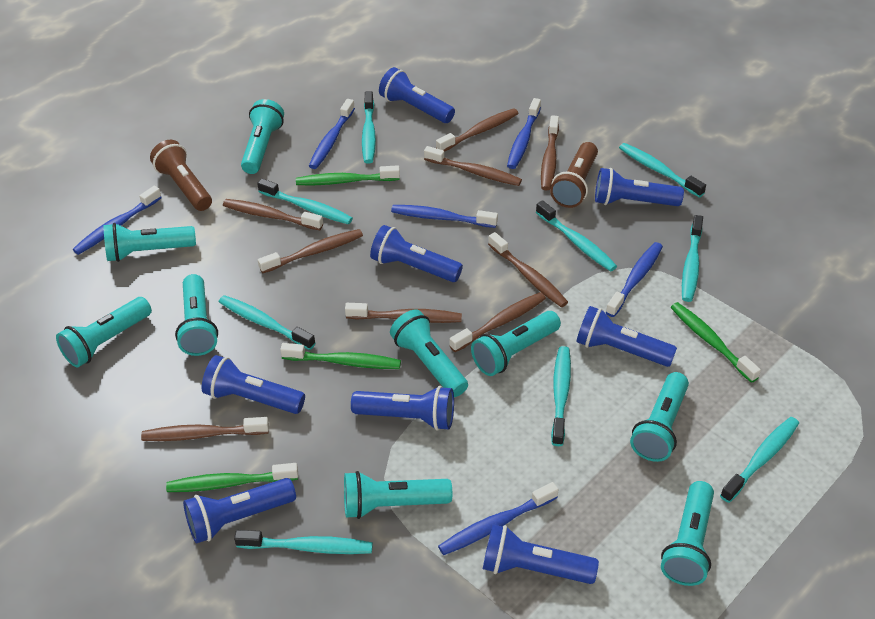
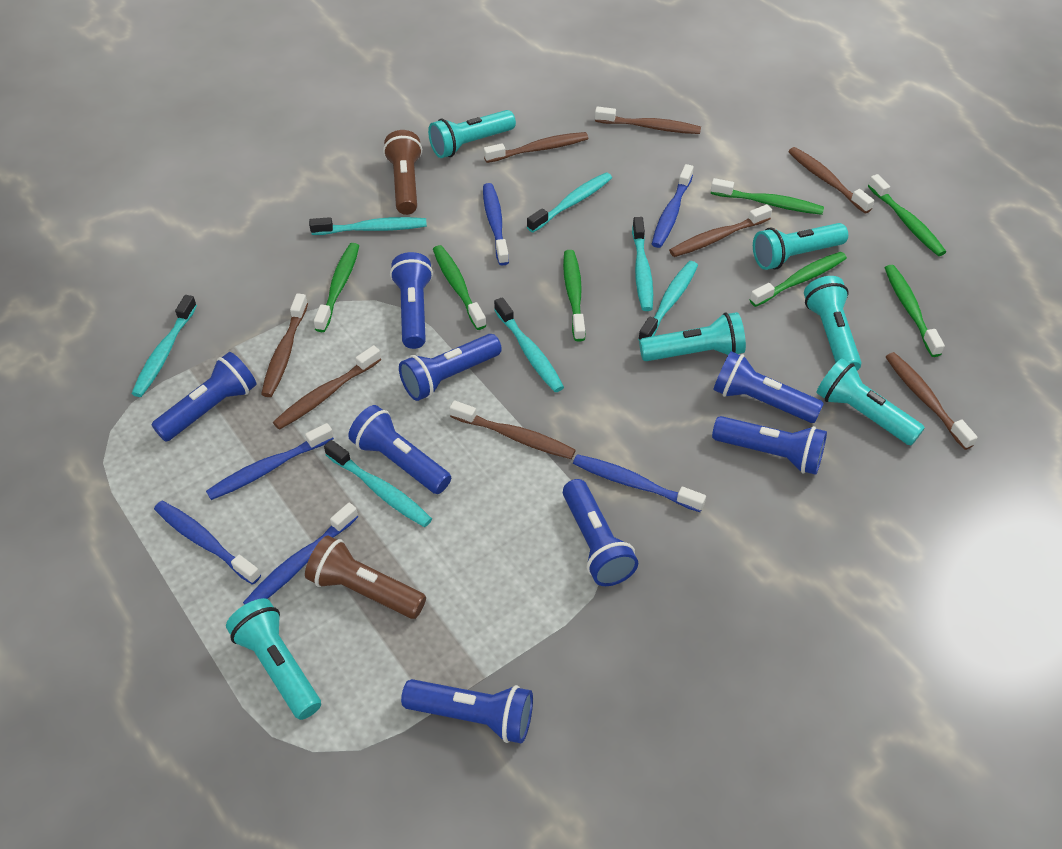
brown toothbrush: [141,417,269,441] [223,199,323,230] [258,229,363,273] [345,303,462,323] [424,146,522,186] [436,108,519,152] [449,292,546,352] [488,232,568,307] [541,115,559,190] = 9 -> [261,293,308,397] [273,345,381,430] [450,400,576,459] [483,132,588,163] [595,107,701,134] [669,204,772,257] [788,147,874,214] [886,352,978,450] = 8
green toothbrush: [166,463,298,492] [280,343,401,369] [296,165,400,185] [671,302,761,383] = 4 -> [314,243,359,332] [433,245,486,330] [563,250,585,342] [711,178,824,215] [750,252,847,307] [868,174,946,256] [885,265,945,357] = 7
turquoise flashlight: [56,297,152,367] [104,223,196,262] [175,274,218,356] [241,99,284,174] [344,471,452,519] [390,309,468,397] [471,311,561,376] [630,372,689,462] [661,481,714,586] = 9 -> [226,598,321,720] [428,110,516,158] [639,312,746,361] [753,223,848,270] [804,276,861,371] [816,358,925,445] = 6
turquoise toothbrush: [219,295,315,350] [234,530,373,554] [257,179,353,225] [362,91,376,164] [536,200,617,271] [551,346,571,446] [619,143,706,198] [682,215,703,302] [720,417,799,503] = 9 -> [131,295,197,397] [309,217,427,235] [324,440,432,527] [494,297,564,392] [527,173,612,233] [632,217,653,311] [638,261,698,340] = 7

